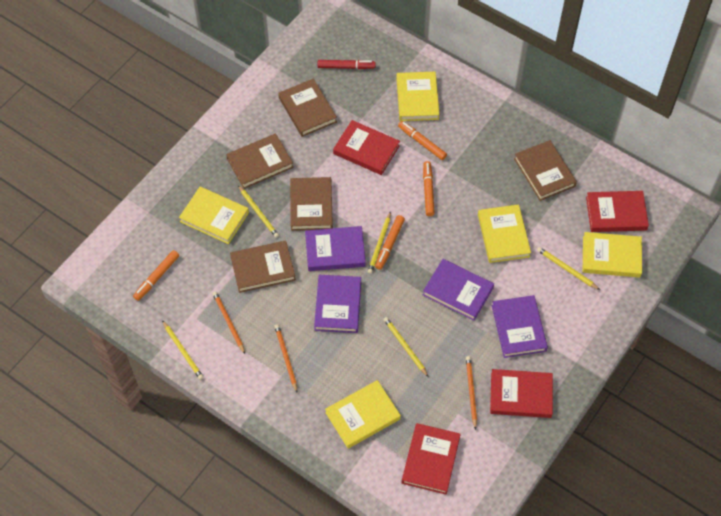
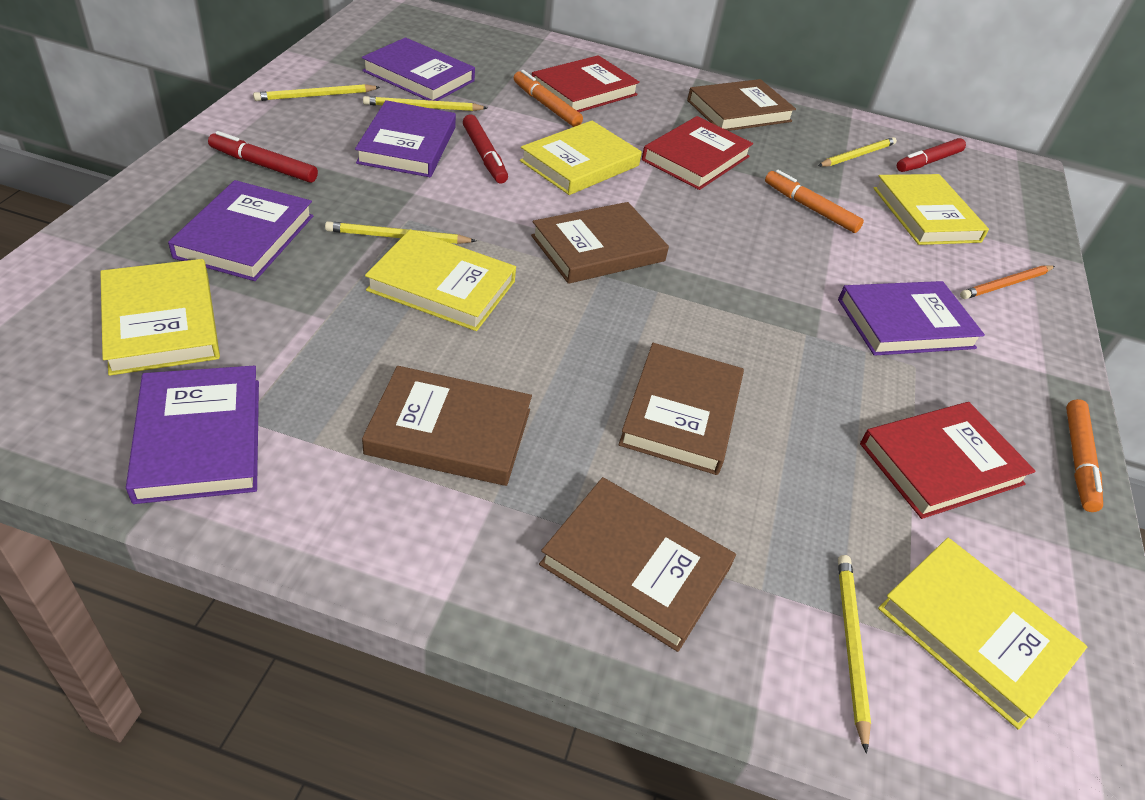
orange marker: [133,250,179,301] [375,215,405,270] [398,121,447,160] [423,161,435,216] = 4 -> [514,70,583,127] [765,170,864,233] [1066,399,1103,512] = 3
orange pencil: [212,291,245,354] [274,324,297,392] [466,356,477,430] = 3 -> [960,265,1055,299] = 1
purple book: [305,226,366,271] [314,275,361,333] [423,259,494,321] [492,295,548,358] = 4 -> [126,365,259,504] [168,180,313,281] [355,100,456,177] [362,37,475,101] [838,281,985,356] = 5
red book: [333,120,400,175] [402,423,461,494] [490,369,553,418] [586,191,649,232] = 4 -> [532,55,640,112] [642,116,753,190] [860,402,1036,519] = 3
red marker: [318,60,376,69] = 1 -> [208,131,318,183] [463,115,508,184] [897,138,966,172] = 3

